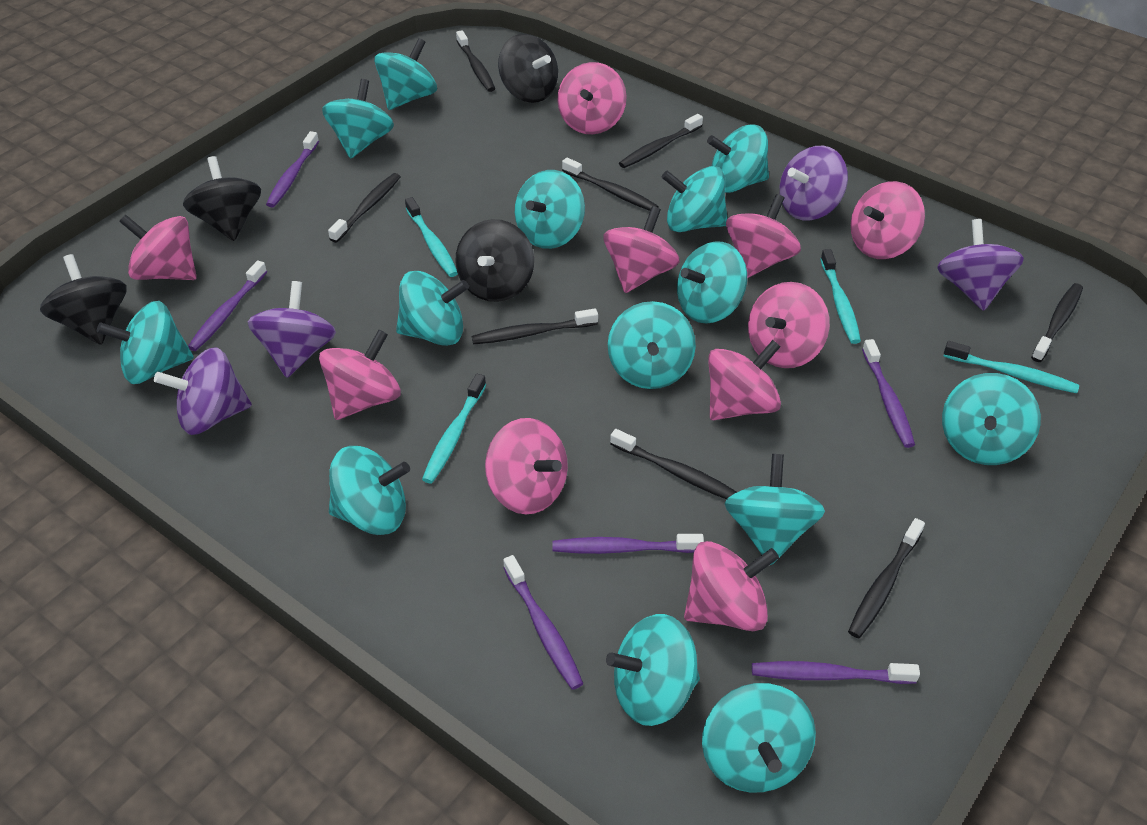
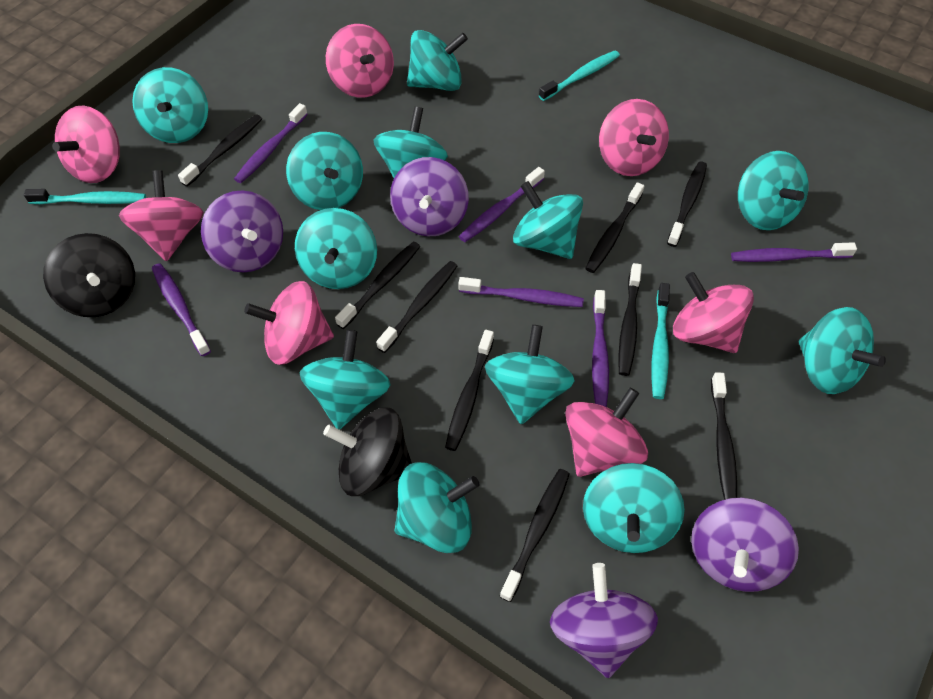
black spinning top: [40,254,127,345] [183,156,261,241] [455,219,534,302] [498,34,558,103] = 4 -> [43,233,135,317] [323,408,412,496] = 2
black toothbrush: [328,173,400,243] [456,30,495,92] [472,308,598,344] [562,158,659,211] [610,429,737,499] [619,114,703,168] [848,518,925,638] [1031,283,1083,362] = 8 -> [178,114,262,187] [335,242,420,329] [376,261,457,353] [445,330,494,451] [499,469,570,602] [585,182,644,273] [618,263,642,376] [667,161,707,247] [711,372,737,500] = 9
pink spinning top: [119,215,197,280] [319,330,401,420] [485,418,568,514] [557,62,627,134] [603,206,680,293] [684,541,779,631] [708,340,781,420] [726,194,801,278] [748,282,830,368] [851,181,925,259] = 10 -> [52,105,120,183] [119,170,204,261] [244,281,334,365] [326,24,394,98] [565,387,648,477] [599,99,669,176] [673,272,754,353] = 7
turquoise spinning top: [97,301,194,384] [322,79,394,159] [329,446,410,535] [374,38,437,110] [396,271,469,346] [515,170,585,249] [606,614,700,726] [608,301,696,389] [662,166,728,232] [677,241,747,324] [702,683,816,792] [707,125,769,193] [725,454,825,565] [942,373,1041,465] = 14 -> [132,67,208,143] [286,132,363,210] [295,208,377,289] [300,330,391,429] [373,106,448,178] [395,462,480,553] [407,30,468,91] [485,325,575,424] [513,181,583,259] [583,463,685,553] [738,151,809,230] [799,307,886,394] = 12
turquoise toothbrush: [405,197,458,277] [422,374,486,483] [821,249,861,344] [943,341,1079,393] = 4 -> [24,189,146,204] [539,50,620,101] [651,283,670,399] = 3

